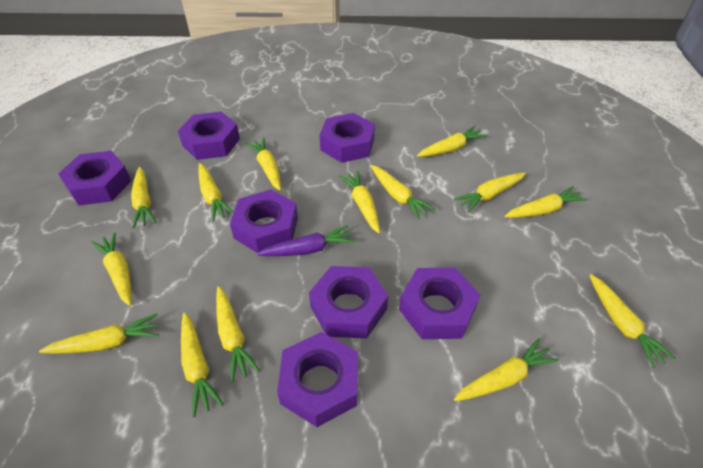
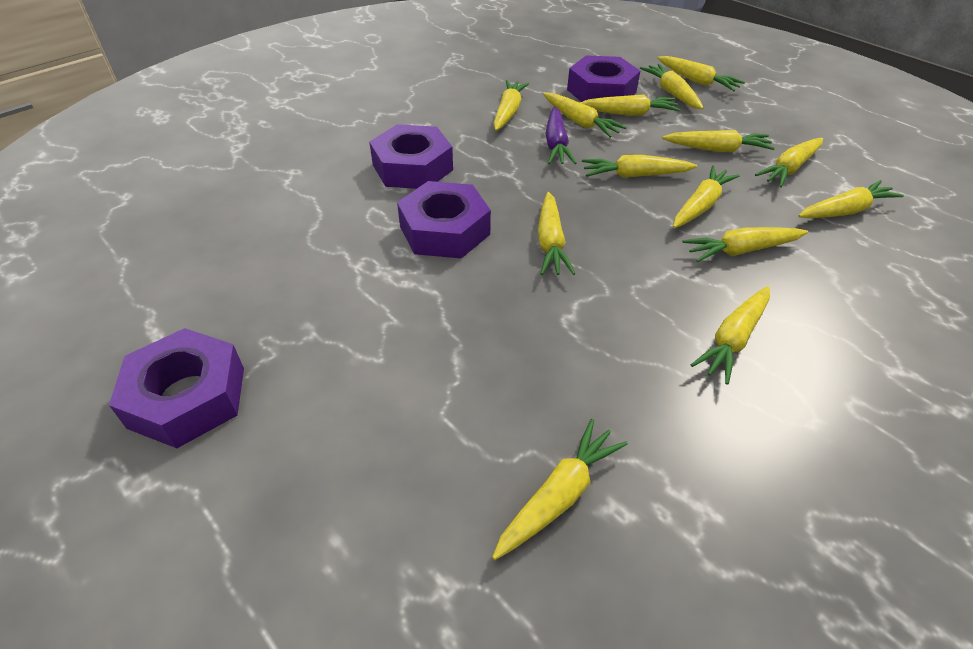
purple nut: [58,151,131,206] [178,112,240,160] [230,189,298,253] [277,332,358,427] [309,266,388,338] [320,113,375,163] [399,268,480,339] = 7 -> [109,328,244,448] [369,124,453,189] [397,181,491,259] [567,55,640,102] = 4

